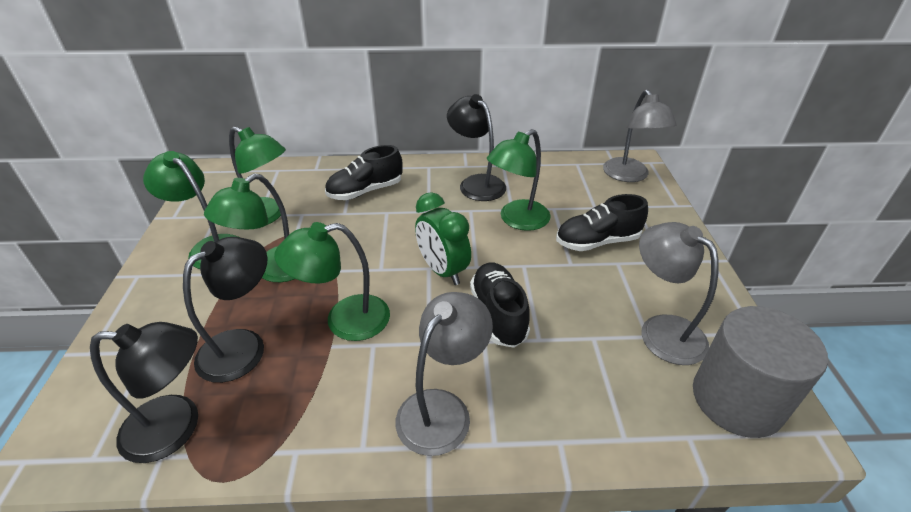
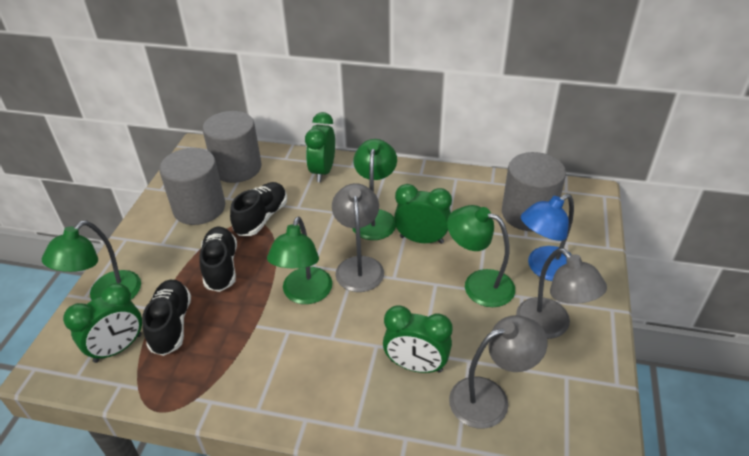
black lamp: [90,322,198,463] [183,237,268,383] [447,94,506,201] = 3 -> none = 0
blue lamp: none = 0 -> [521,194,574,281] = 1
green clock: [415,192,471,285] = 1 -> [63,283,142,363] [305,112,335,182] [383,305,453,373] [394,184,452,244] = 4
green lamp: [143,151,238,269] [204,174,295,282] [229,126,286,225] [274,222,390,341] [487,129,551,231] = 5 -> [42,221,141,300] [267,217,332,304] [352,139,397,240] [447,205,515,307] = 4
grey cylinder: [693,306,828,438] = 1 -> [159,148,225,225] [202,111,262,183] [502,152,566,232] = 3

